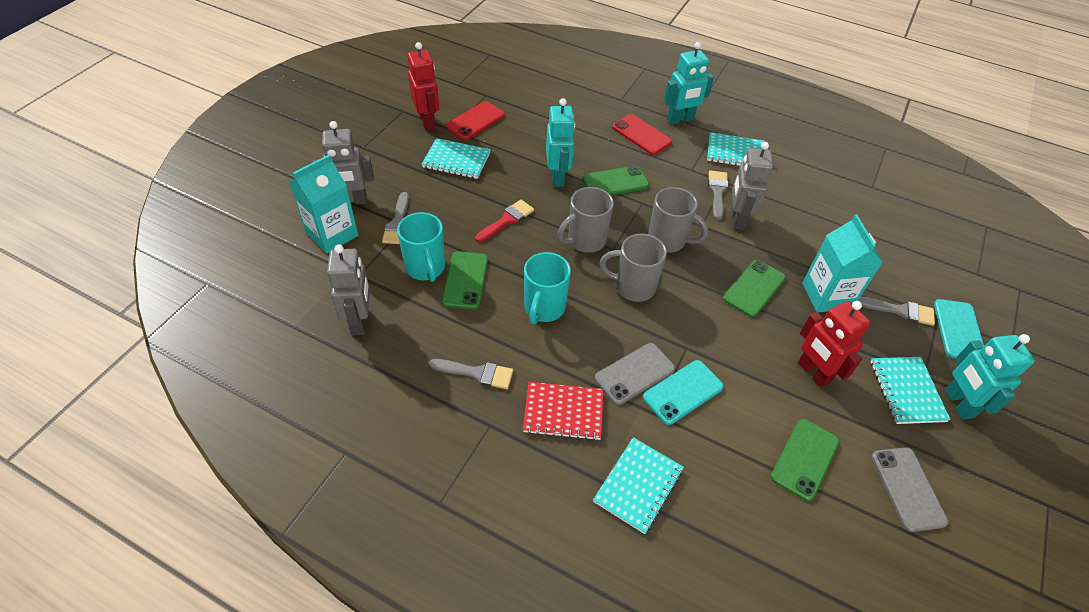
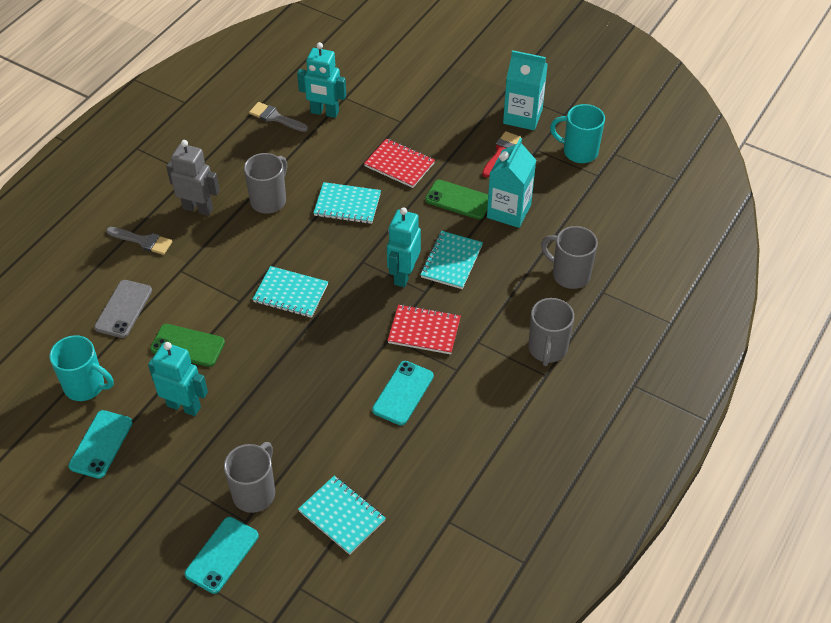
green phone: [442,251,488,309] [583,166,649,195] [723,260,786,317] [771,419,839,501] = 4 -> [150,324,225,367] [425,180,488,219] = 2
grey brush: [382,192,409,244] [429,359,513,389] [708,170,728,220] [858,297,935,326] = 4 -> [106,227,173,255] [249,102,308,132] = 2
grey mug: [557,187,614,253] [600,233,667,302] [648,187,708,252] = 3 -> [224,442,275,513] [244,153,287,214] [528,298,574,366] [541,226,598,289] = 4
grey phone: [595,343,675,405] [872,447,949,532] = 2 -> [94,280,152,338] = 1
grey robot: [313,121,374,205] [327,244,370,335] [732,142,773,230] = 3 -> [166,140,220,216] = 1
red notebook: [523,382,604,441] = 1 -> [364,138,435,188] [387,304,461,354] = 2
red phone: [446,101,505,140] [612,114,672,155] = 2 -> none = 0
red robot: [407,42,439,130] [798,301,870,388] = 2 -> none = 0
turquoise phone: [643,360,724,425] [934,299,984,358] = 2 -> [68,410,132,479] [185,517,259,594] [372,361,434,425] = 3

